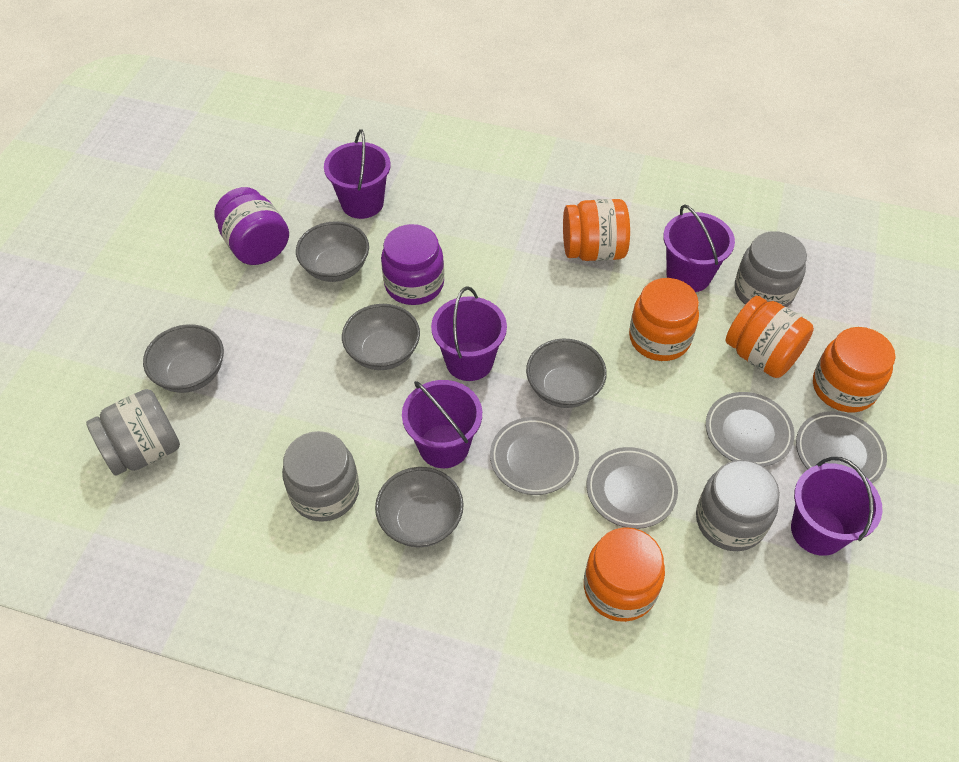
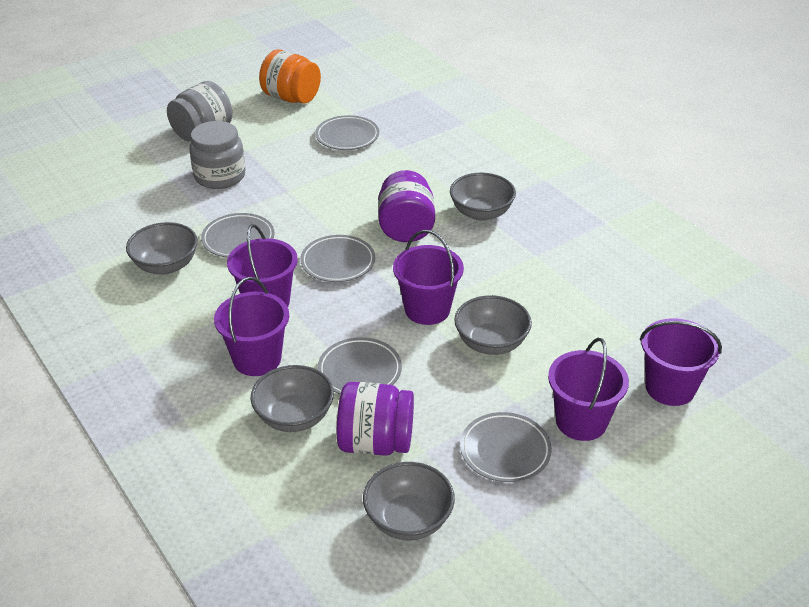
grey jar: [86,389,180,476] [282,431,359,522] [696,460,780,551] [735,231,807,307] = 4 -> [167,81,232,142] [189,121,245,189] = 2
grey plate: [490,417,579,495] [586,447,678,529] [706,392,795,467] [796,411,887,483] = 4 -> [201,213,275,258] [300,235,375,282] [315,115,379,150] [317,337,402,395] [460,412,552,482] = 5
orange jar: [563,199,630,261] [584,527,665,622] [629,278,699,361] [725,296,814,378] [813,327,896,412] = 5 -> [259,50,321,104] = 1

